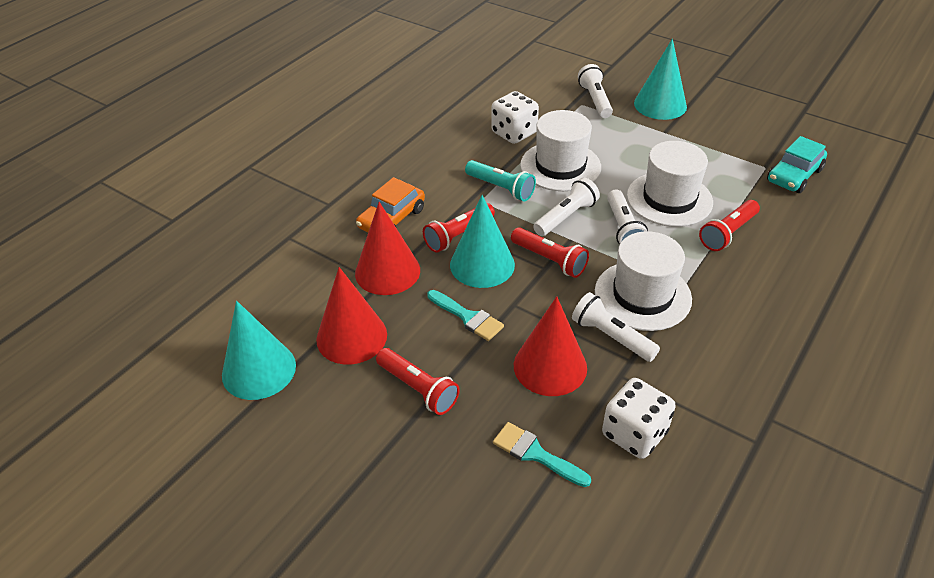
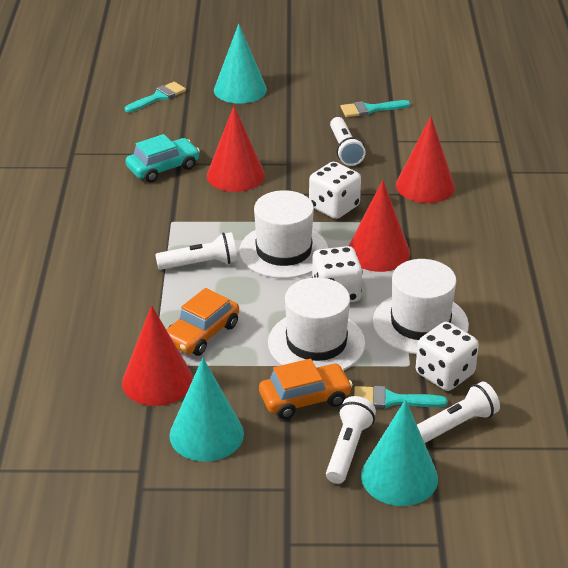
orange car: [356,177,425,232] = 1 -> [166,288,239,356] [259,359,353,419] = 2
red cone: [316,267,387,364] [355,202,420,295] [514,296,587,396] = 3 -> [122,305,193,406] [207,106,265,192] [349,180,410,272] [396,116,455,203] = 4
red flashlight: [376,348,460,415] [423,203,495,253] [511,227,589,278] [699,200,760,251] = 4 -> none = 0
turquoise brush: [427,290,504,341] [493,422,591,487] = 2 -> [125,82,186,112] [341,100,410,117] [354,386,448,409] = 3
turquoise flashlight: [465,160,536,201] = 1 -> none = 0
white dice: [491,91,539,144] [602,378,676,459] = 2 -> [309,162,361,219] [312,246,363,302] [416,322,479,391] = 3

